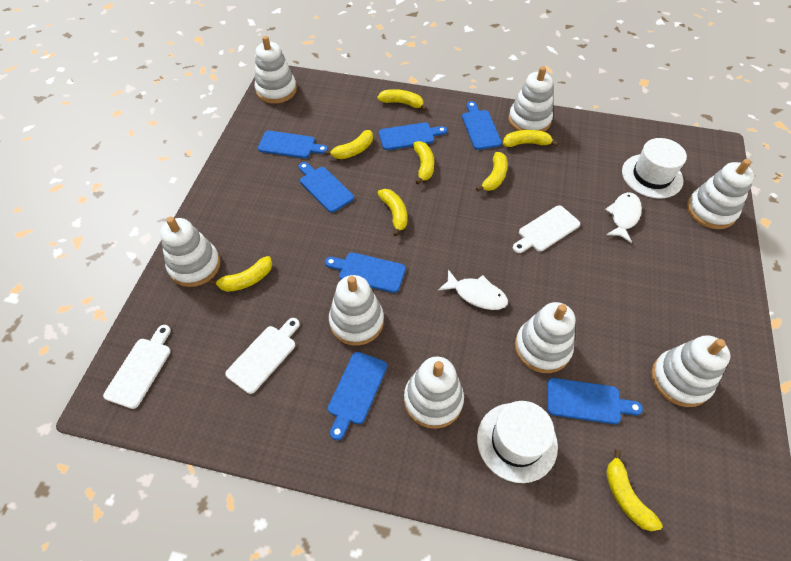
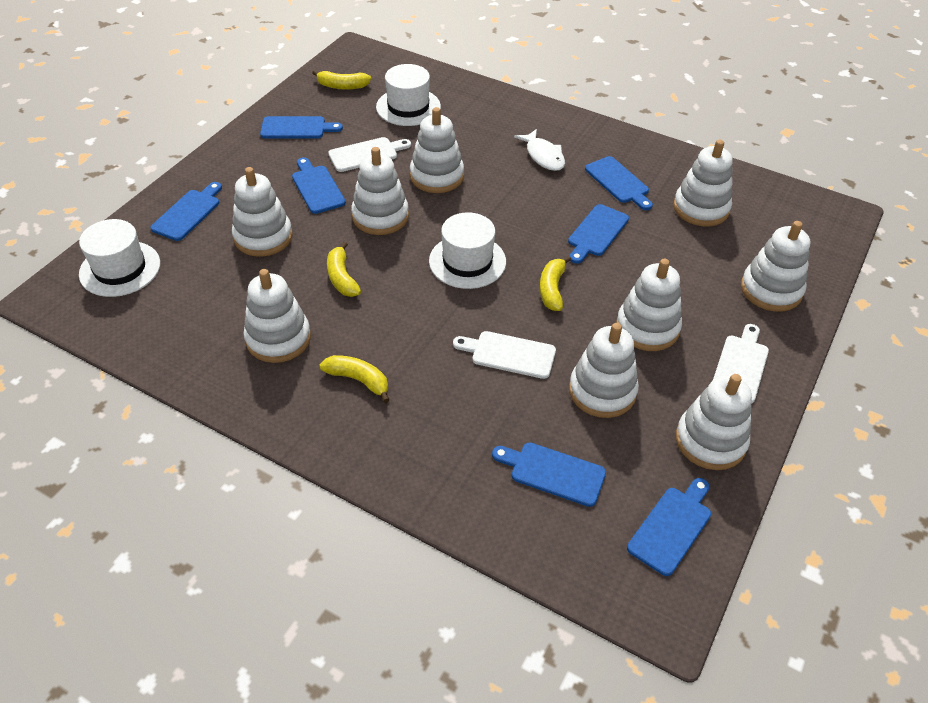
white fish: [438,270,508,310] [605,192,642,243] = 2 -> [514,129,565,171] = 1
white hat: [477,401,558,483] [622,138,687,199] = 2 -> [79,219,160,297] [376,64,441,126] [429,212,506,289] = 3
white stacking toy: [160,217,221,287] [255,36,297,104] [329,275,384,346] [404,357,464,429] [508,66,553,132] [515,302,575,373] [652,335,730,407] [687,159,754,229] = 8 -> [232,167,293,257] [243,269,311,363] [351,147,409,235] [410,107,464,193] [569,323,639,418] [616,259,682,351] [673,140,733,226] [676,374,752,470] [741,221,810,312] = 9
yellow banana: [209,256,272,292] [324,130,373,159] [377,89,427,111] [378,189,407,236] [413,141,434,184] [476,152,508,192] [503,130,558,147] [606,450,663,531] = 8 -> [312,70,371,90] [320,355,390,403] [327,242,361,297] [540,256,571,311] = 4

